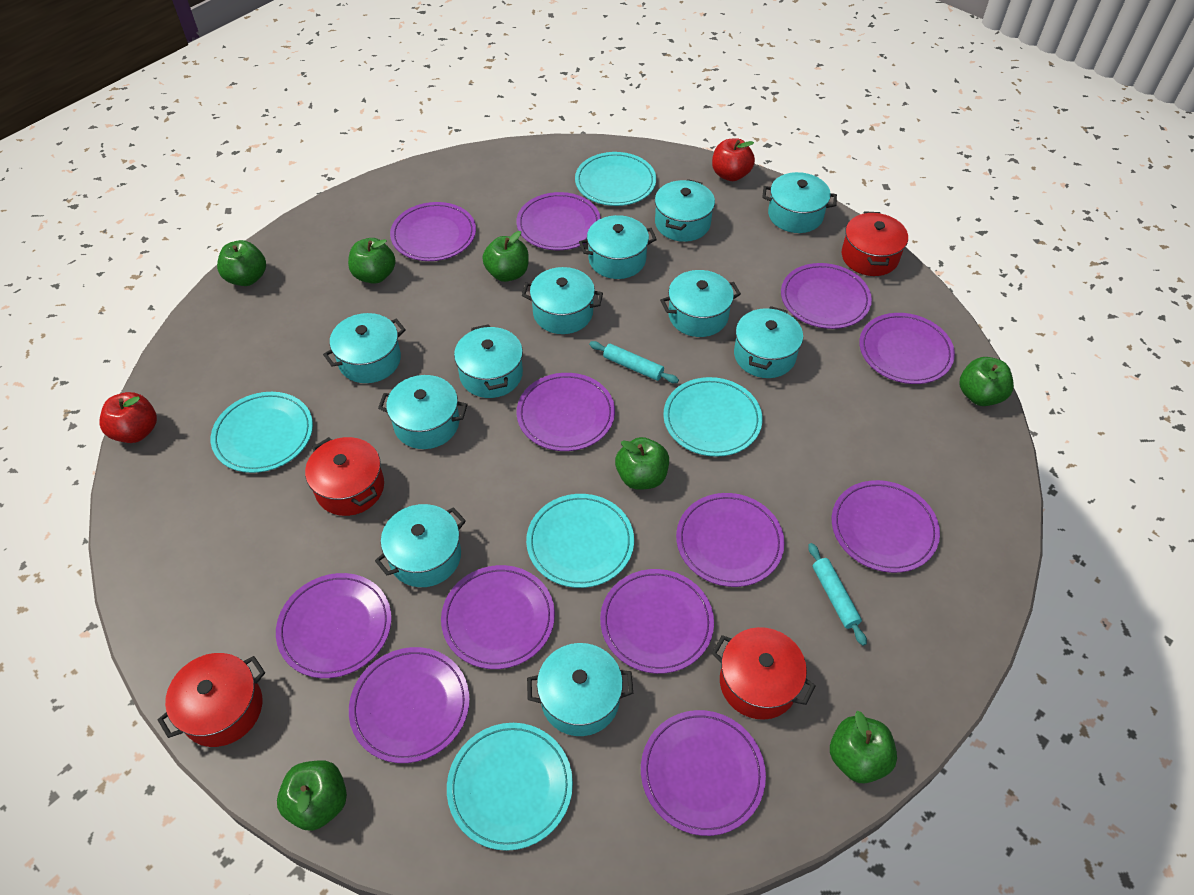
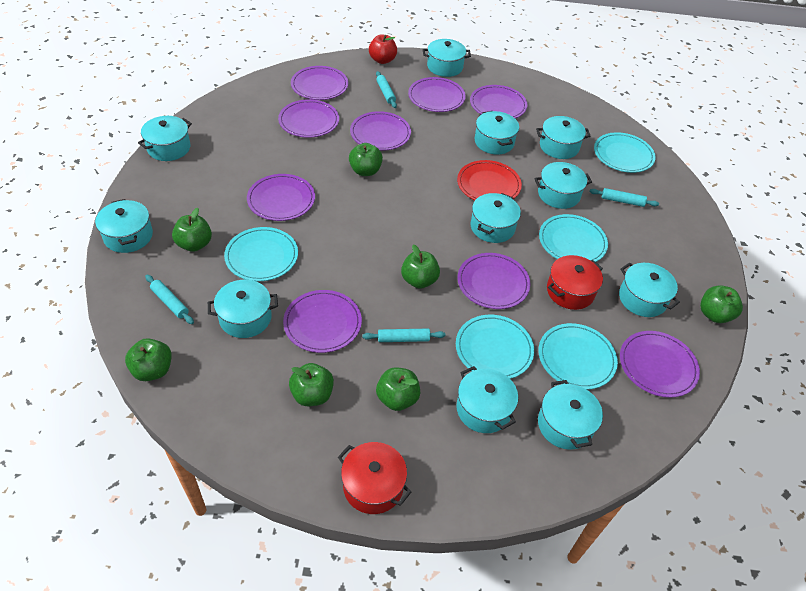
purple plate: [276,573,392,678] [349,647,470,763] [390,202,476,261] [441,565,555,669] [516,373,615,451] [517,192,601,250] [600,569,714,674] [641,710,766,836] [676,493,784,587] [781,263,872,329] [832,480,940,573] [859,313,955,384] = 12 -> [247,174,315,221] [278,99,339,138] [283,290,362,353] [291,66,348,100] [350,111,411,151] [408,77,466,112] [458,253,531,309] [470,85,527,118] [620,331,700,398] = 9
red apple: [99,392,157,443] [712,138,755,181] = 2 -> [369,34,397,64] = 1
red plate: none = 0 -> [457,160,522,200] = 1
red pot: [158,653,265,747] [305,437,384,516] [712,627,815,720] [842,211,908,276] = 4 -> [338,442,411,514] [547,255,603,310] = 2
turquoise rolling pin: [589,341,679,383] [808,543,867,646] = 2 -> [145,274,194,324] [362,329,445,342] [376,71,397,108] [590,188,659,207] = 4

